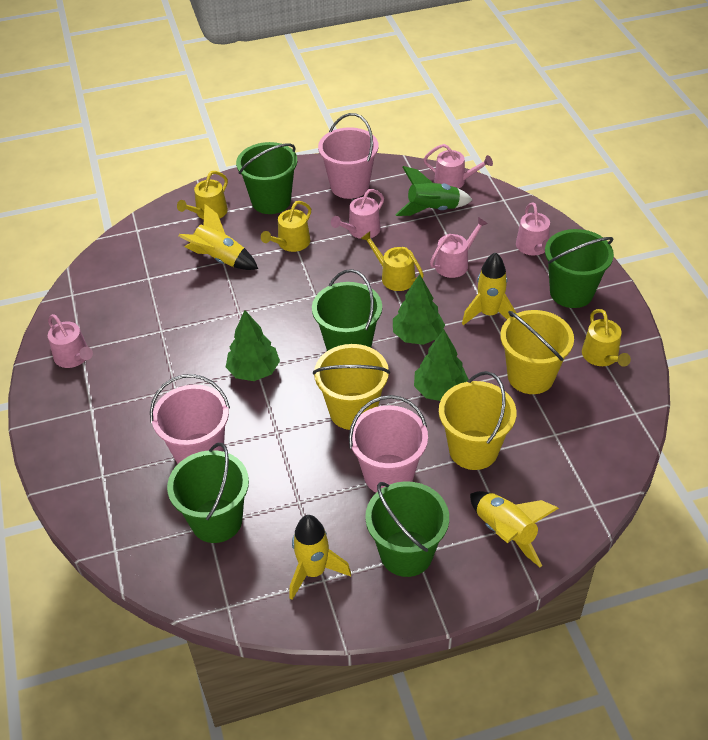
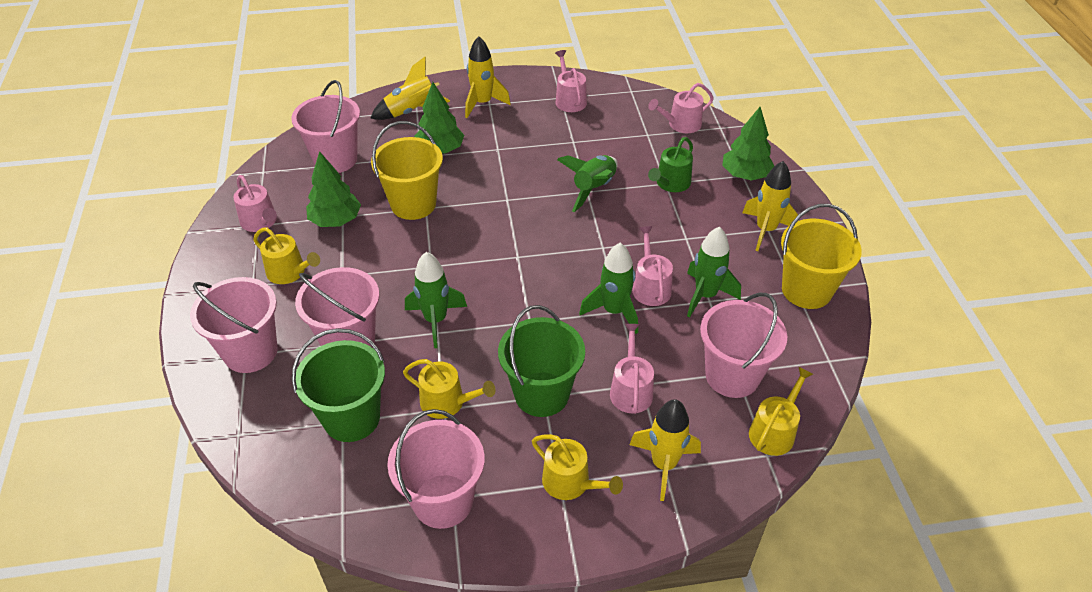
green bucket: [167,443,249,543] [236,142,297,214] [312,269,382,351] [365,481,449,577] [545,229,614,308] = 5 -> [292,328,385,442] [498,305,585,417] = 2
green rocket: [395,166,472,216] = 1 -> [405,252,467,348] [557,155,618,212] [579,243,638,334] [687,227,741,318] = 4
green watering can: none = 0 -> [648,137,693,192] = 1
pink bucket: [150,374,230,464] [318,113,379,199] [349,395,428,493] = 3 -> [190,277,278,373] [292,80,360,173] [295,267,379,348] [387,409,485,529] [700,293,787,398] = 5
yellow bucket: [313,344,390,430] [439,371,516,470] [500,310,574,394] = 3 -> [371,121,443,220] [781,204,862,309] = 2

